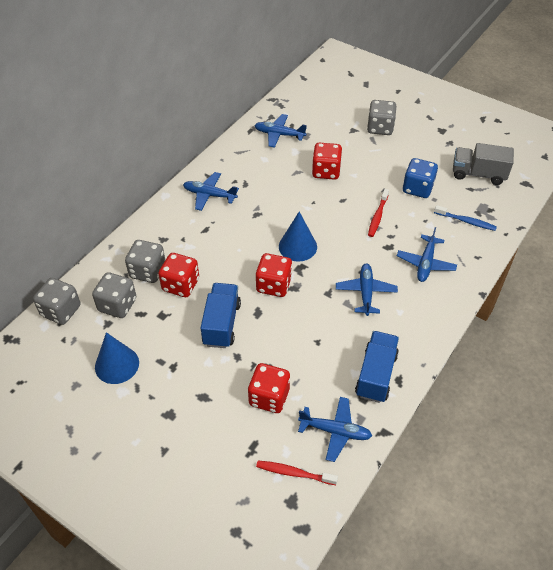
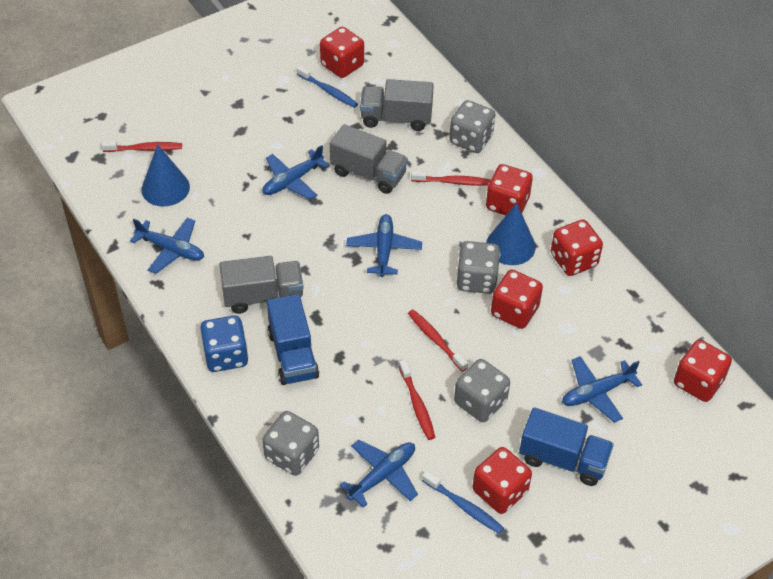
blue toothbrush: [434,205,497,231] = 1 -> [297,65,358,108] [422,471,504,534] = 2
grey truck: [453,143,514,185] = 1 -> [219,256,303,314] [330,124,408,194] [360,79,434,131] = 3
red dice: [158,253,199,297] [248,363,290,413] [256,253,292,297] [312,143,342,180] = 4 -> [320,27,364,78] [473,447,532,514] [486,164,533,215] [491,270,543,329] [551,220,603,276] [674,340,732,402] = 6
red toothbrush: [256,461,338,485] [368,189,389,237] = 2 -> [101,141,182,152] [399,360,435,440] [408,309,468,372] [411,171,491,186] = 4

